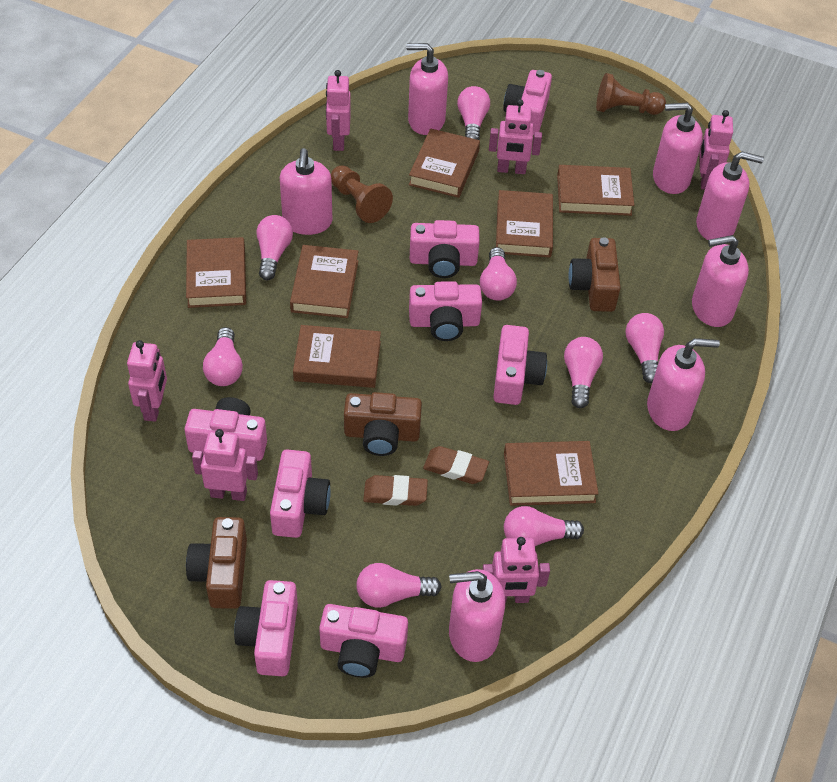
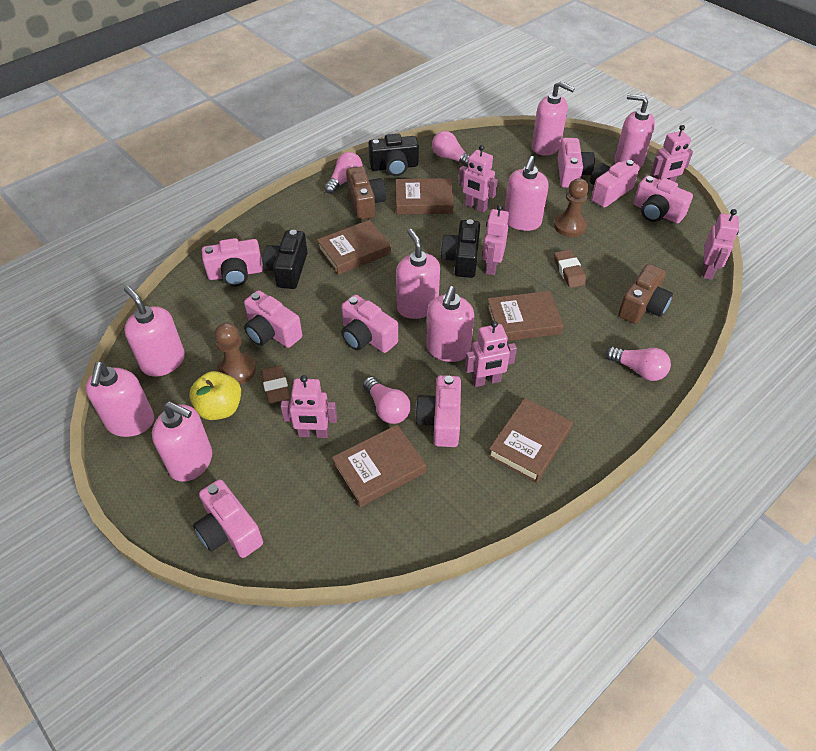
black camera: none = 0 -> [262,230,308,289] [368,134,419,176] [441,219,480,278] = 3
brown book: [186,237,246,308] [290,245,359,318] [293,325,381,388] [409,128,480,198] [496,190,553,258] [504,441,599,506] [557,165,634,216] = 7 -> [317,220,391,275] [332,425,426,507] [396,178,454,214] [487,291,564,341] [488,398,573,483] = 5
brown camera: [186,517,247,609] [344,392,422,456] [568,237,621,312] = 3 -> [346,166,386,220] [618,264,673,324] = 2
pink light bulb: [203,327,243,386] [256,215,293,280] [356,563,442,608] [457,86,490,140] [480,247,517,301] [504,506,584,546] [564,337,603,408] [625,313,664,383] = 8 -> [324,152,362,194] [363,377,411,424] [432,131,469,168] [606,346,671,381] = 4
pink soap dispenser: [280,148,332,235] [406,43,448,135] [449,569,505,662] [647,338,720,431] [653,103,703,194] [692,235,749,327] [696,152,764,240] = 7 -> [85,362,154,437] [124,286,185,377] [152,402,212,482] [396,229,440,319] [426,286,474,362] [504,156,549,231] [532,81,575,156] [614,94,655,168] = 8
yellow apple: none = 0 -> [189,371,241,420] = 1

